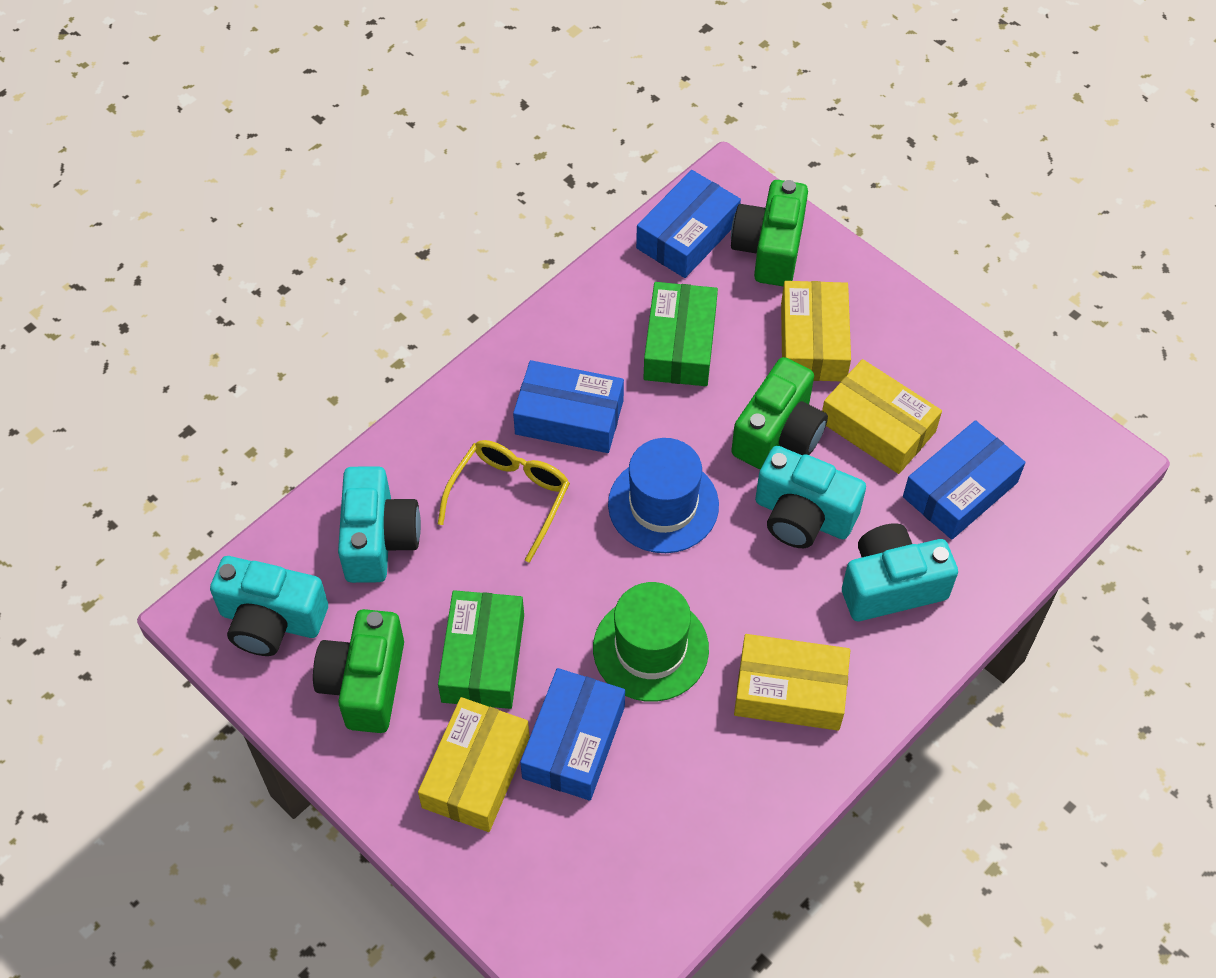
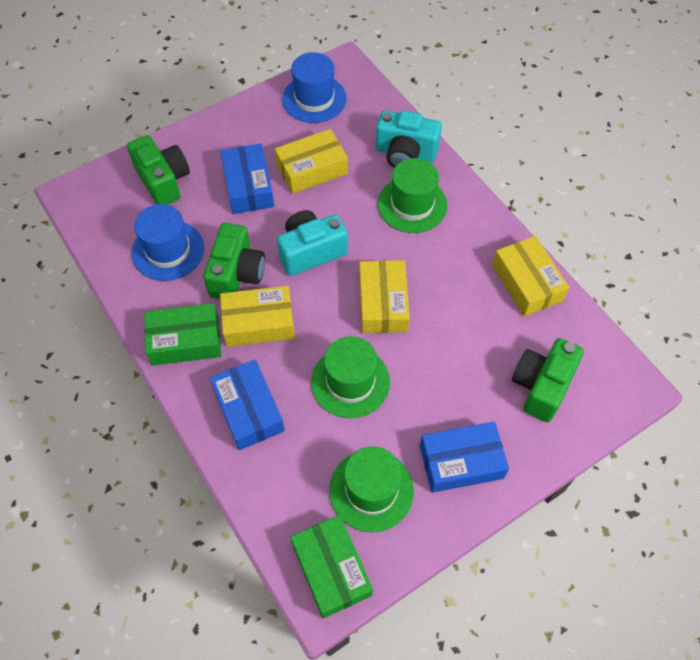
blue box: [513,360,624,453] [520,668,625,801] [636,170,741,278] [903,420,1025,540] = 4 -> [210,360,285,450] [220,144,274,214] [420,422,509,493] = 3
blue hat: [608,438,719,553] = 1 -> [132,204,204,281] [282,52,347,123] = 2
green hat: [593,582,709,702] = 1 -> [311,336,390,418] [329,446,414,532] [378,158,447,233] = 3
turquoise camera: [210,556,328,656] [338,466,421,583] [755,446,866,548] [842,523,958,621] = 4 -> [277,210,348,276] [376,110,442,168] = 2
yellow glasses: [438,440,570,563] = 1 -> none = 0

